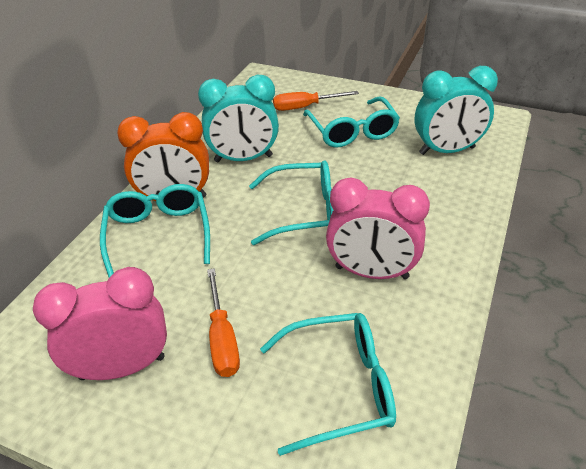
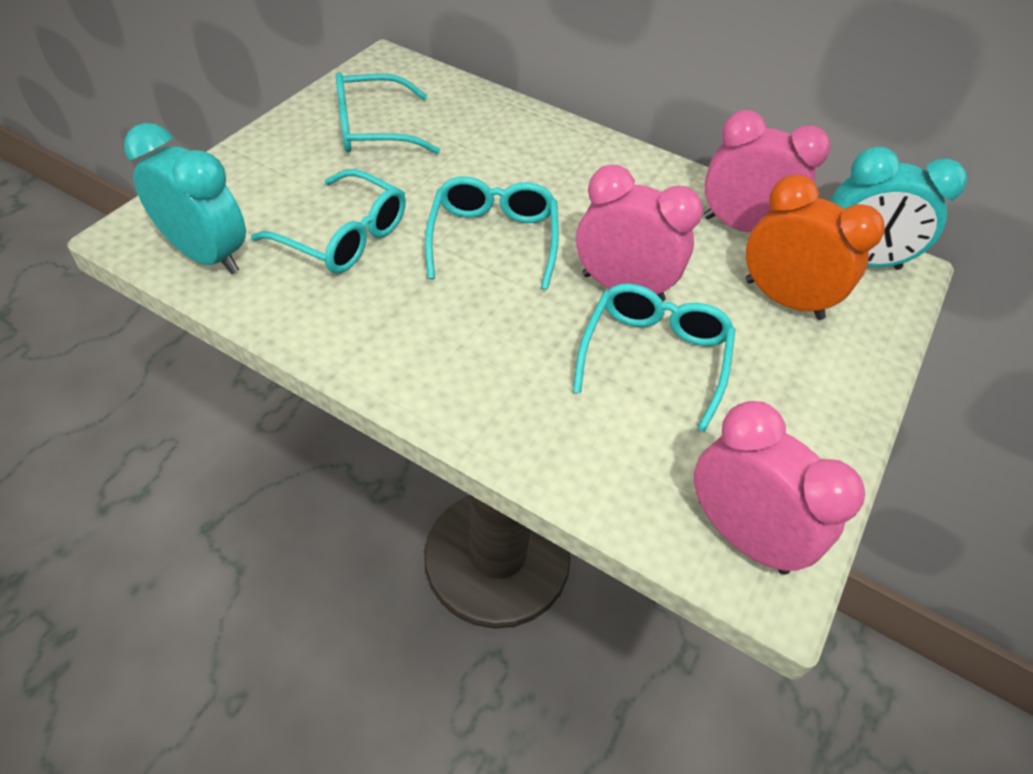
orange screwdriver: [207,268,240,377] [273,91,359,111] = 2 -> none = 0
pink clock: [33,267,167,380] [326,178,430,279] = 2 -> [576,165,703,302] [694,401,865,575] [704,110,830,233] = 3

